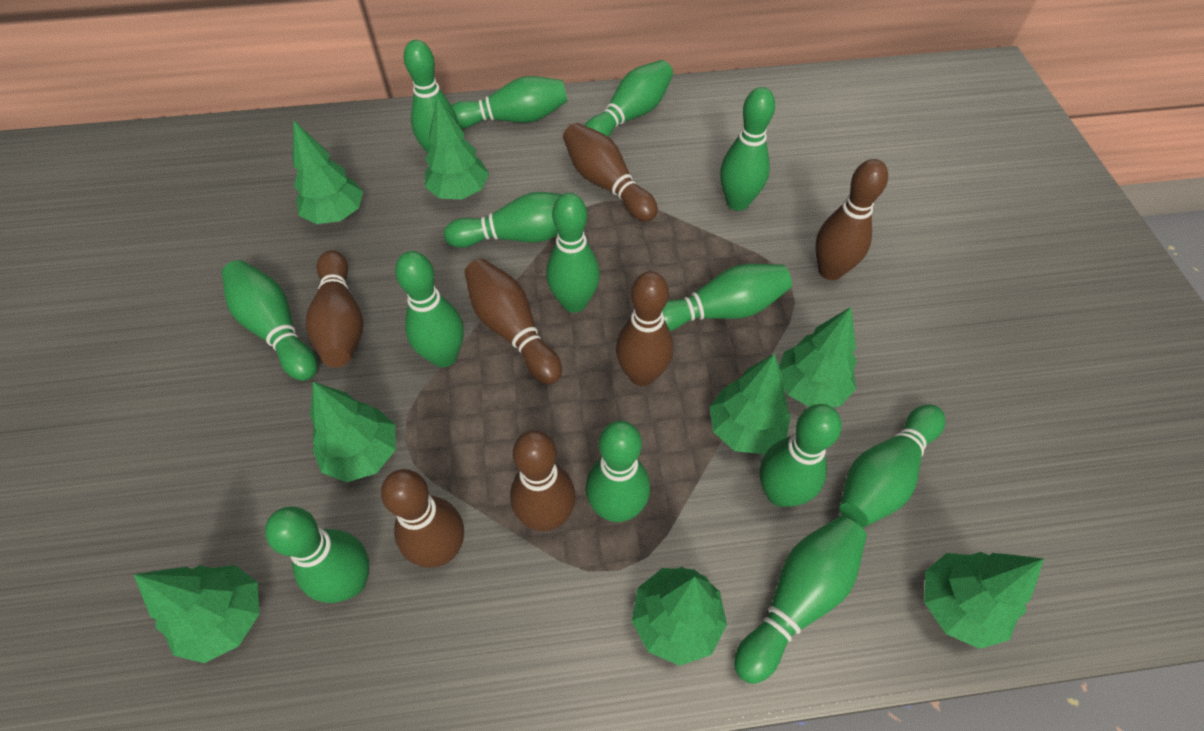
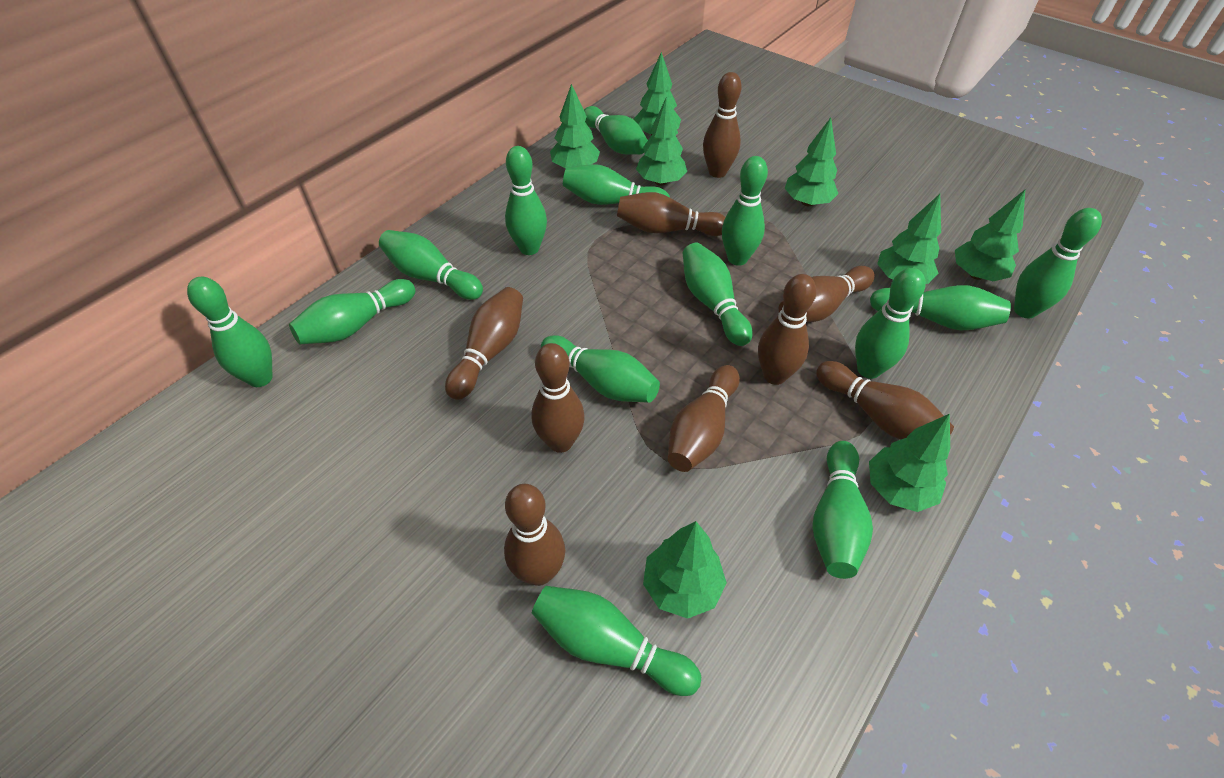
brown bowling pin: [305,250,363,368] [381,469,464,568] [464,259,562,384] [510,430,576,531] [563,123,658,222] [616,271,673,386] [815,159,888,280] = 7 -> [445,287,523,400] [504,484,565,586] [531,343,585,453] [617,192,725,236] [668,365,740,472] [703,72,742,178] [758,274,817,385] [779,266,875,322] [816,361,954,440] = 9

